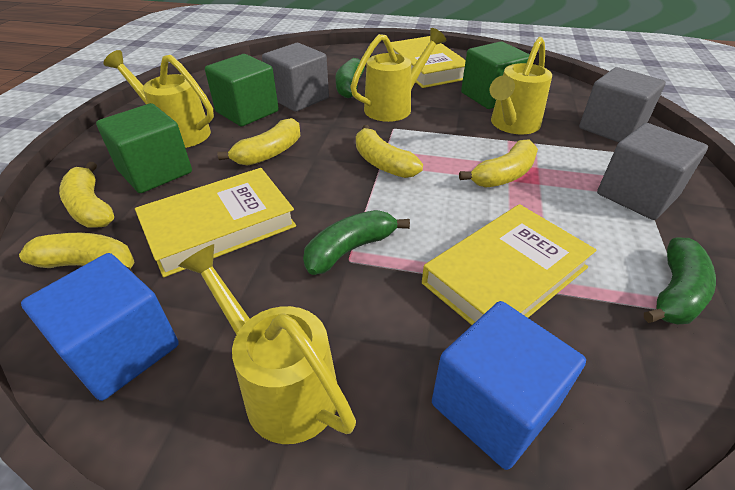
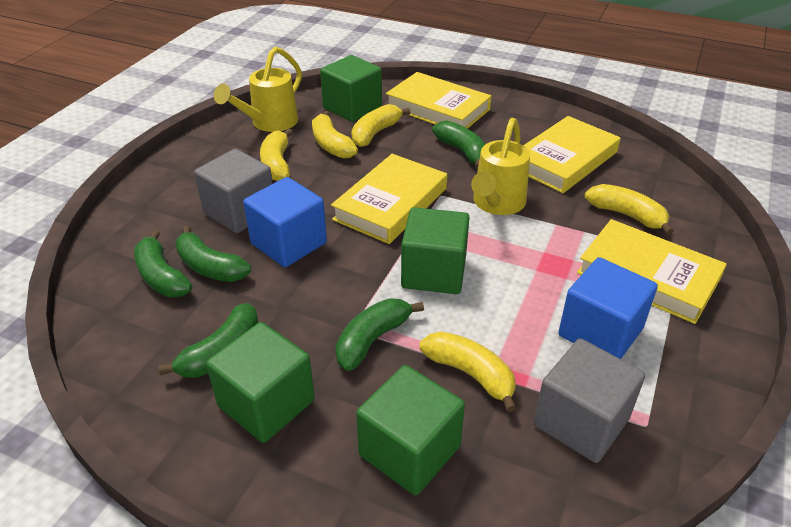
green banana: [303,210,410,275] [336,58,367,98] [644,238,716,324] = 3 -> [134,230,192,297] [158,303,258,378] [175,226,251,282] [335,298,424,371] [432,121,486,170] = 5
green cube: [96,103,192,193] [205,54,279,127] [461,41,530,109] = 3 -> [206,322,315,443] [320,55,382,122] [356,365,465,495] [401,207,470,294] = 4
grey cube: [262,43,329,112] [579,67,666,142] [597,123,708,220] = 3 -> [194,149,273,233] [534,338,645,463] = 2
yellow book: [135,168,296,277] [391,36,466,88] [422,204,596,325] = 3 -> [331,154,447,244] [386,72,491,129] [523,116,620,193] [577,219,727,324] = 4
yellow watering can: [104,50,214,148] [179,244,356,444] [350,28,447,122] [490,37,552,134] = 4 -> [214,47,302,132] [471,118,530,215] = 2

